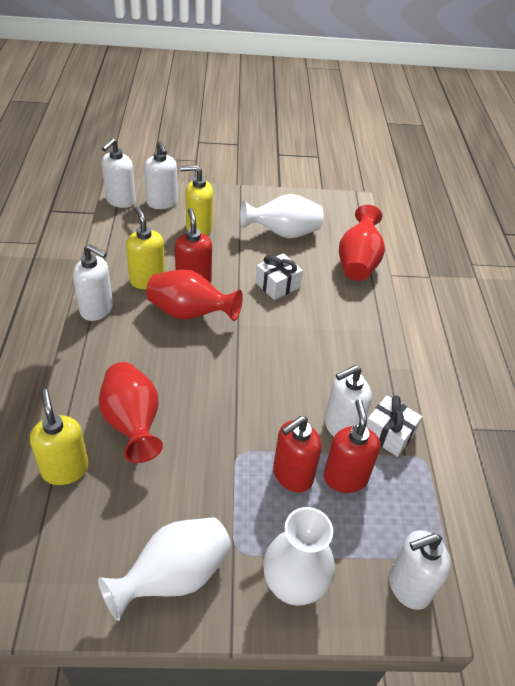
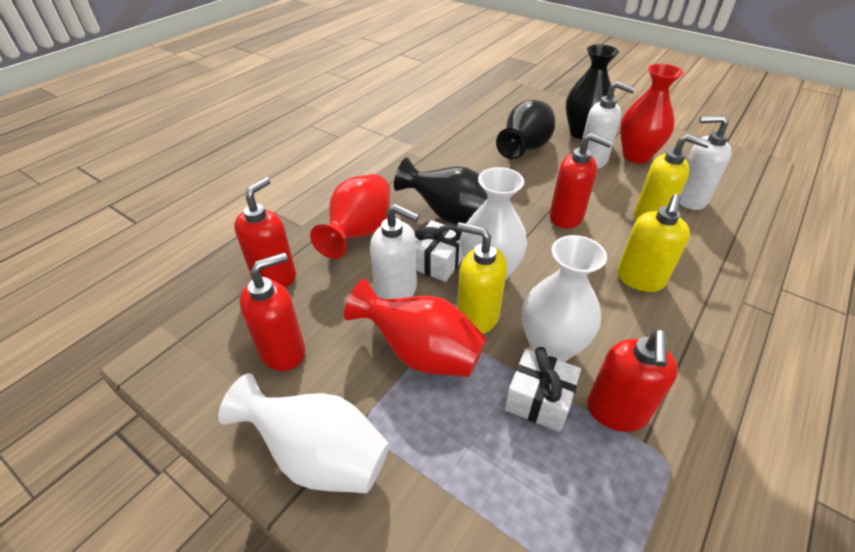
black vase: none = 0 -> [394,158,488,225] [496,100,555,159] [566,44,619,139] = 3
red soap dispenser: [175,208,212,283] [273,416,322,492] [324,399,380,493] = 3 -> [234,177,296,287] [239,252,305,371] [550,133,613,229] [587,329,678,432] = 4
white soap dispenser: [73,244,113,321] [102,138,136,208] [144,141,178,209] [325,365,372,436] [389,530,451,610] = 5 -> [370,204,419,299] [583,81,636,169] [679,115,732,210] = 3

